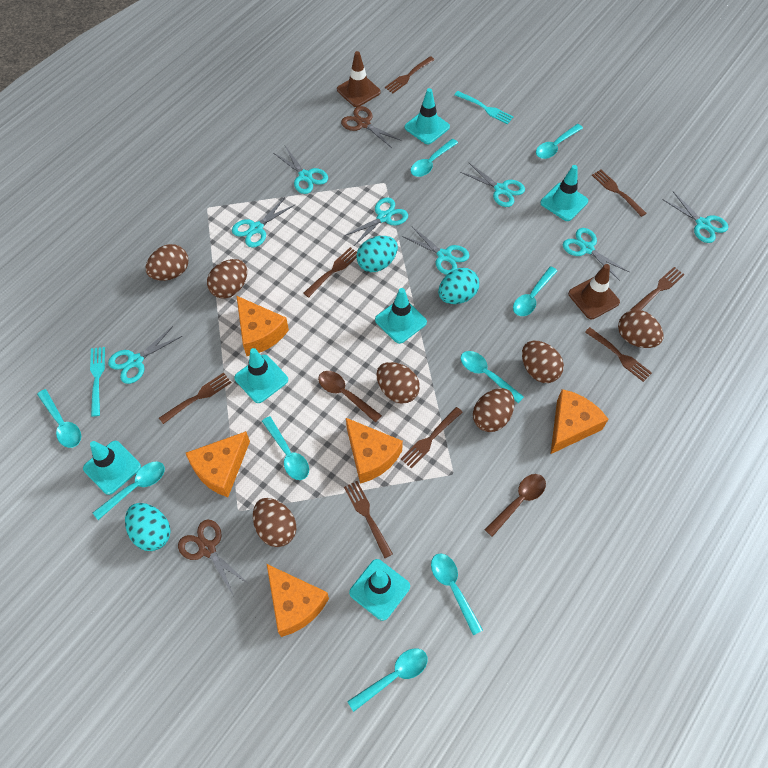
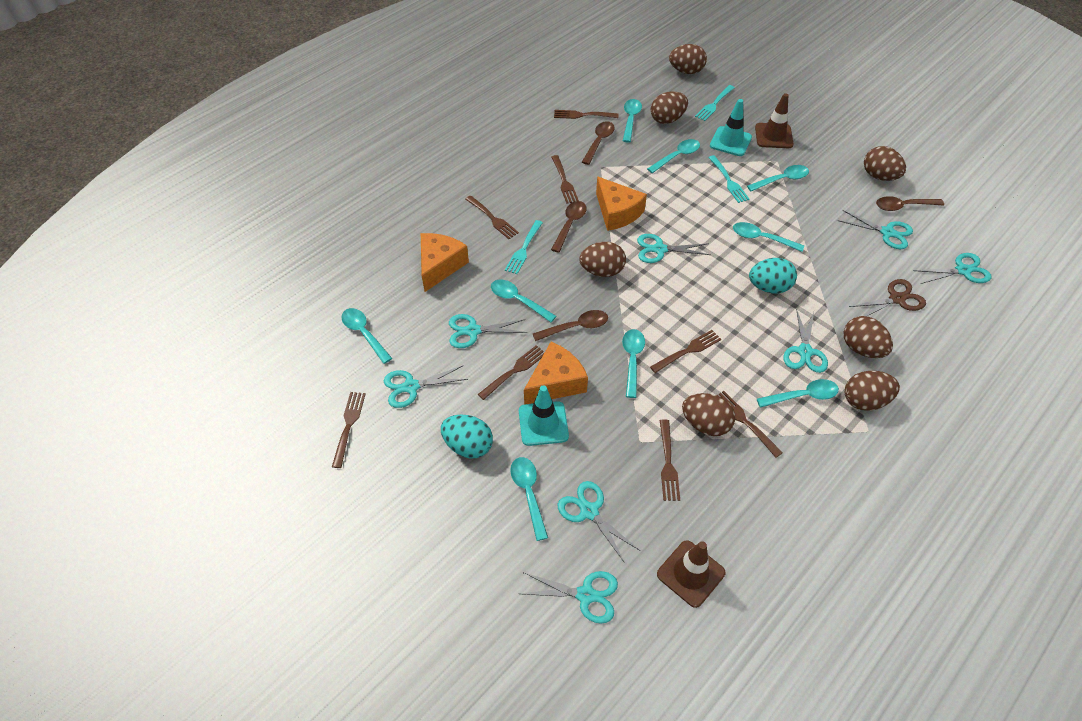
brown scissors: [178,519,250,596] [341,106,400,148] = 2 -> [849,279,926,316] = 1
brown spoon: [318,371,382,423] [484,474,546,537] = 2 -> [533,310,608,341] [551,201,587,253] [582,121,615,165] [876,196,944,211] = 4
orange cheese: [186,431,250,497] [237,296,289,356] [267,564,329,637] [346,418,403,484] [551,389,608,454] = 5 -> [421,233,469,292] [524,342,588,405] [596,176,647,231] = 3
turquoise egg: [125,503,171,551] [356,236,398,272] [438,268,479,304] = 3 -> [441,415,493,458] [749,258,797,293] = 2
turquoise fork: [90,347,105,417] [455,91,513,124] = 2 -> [505,220,543,274] [695,85,735,121] [708,155,750,203] = 3
turquoise traffic cone: [83,441,141,495] [234,348,288,403] [349,559,410,621] [375,288,427,344] [405,88,450,144] [540,165,588,221] = 6 -> [519,385,569,446] [710,99,752,156] = 2

